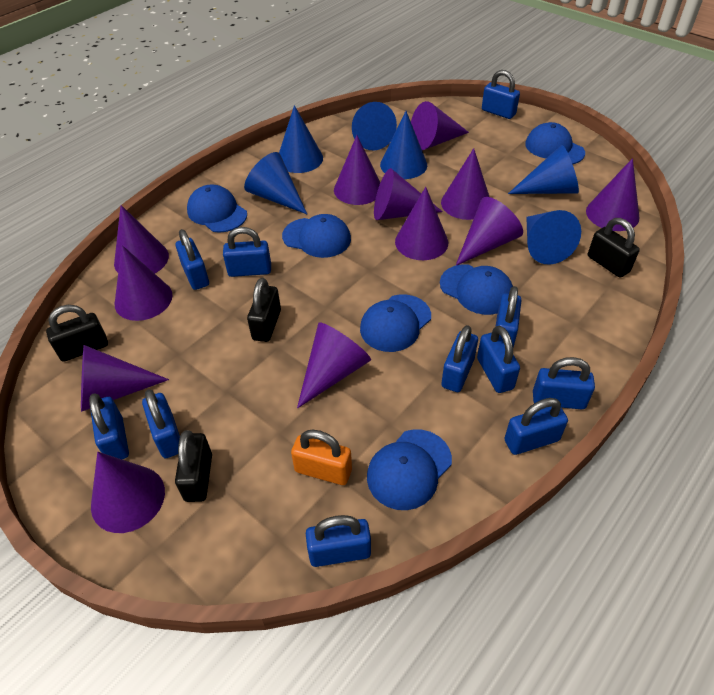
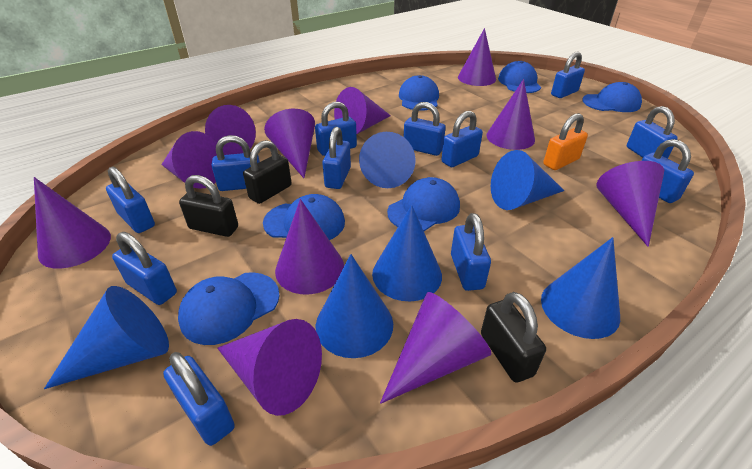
black padlock: [46,305,108,362] [175,430,212,502] [247,278,281,342] [588,218,640,278] = 4 -> [179,175,238,237] [243,140,292,204] [481,292,546,383] = 3
blue padlock: [89,393,129,459] [142,389,180,458] [175,229,209,290] [223,227,271,277] [306,515,371,567] [441,325,478,392] [477,325,520,393] [482,70,520,119] [495,286,521,348] [504,398,568,455] [533,357,595,409] = 11 -> [106,167,155,233] [112,232,177,305] [163,352,235,446] [211,135,260,191] [315,102,357,156] [322,127,351,189] [404,102,446,156] [441,111,483,167] [451,213,491,291] [551,52,585,98] [627,106,678,159] [641,139,694,203] = 12
purple cone: [81,345,169,412] [91,452,165,533] [114,205,169,273] [115,245,173,321] [297,322,371,409] [334,135,380,205] [374,168,443,220] [395,187,448,260] [411,101,469,150] [441,148,489,220] [455,197,523,266] [586,158,640,231] = 12 -> [34,177,111,269] [161,131,217,189] [205,105,256,155] [217,319,322,416] [264,109,315,178] [275,199,344,294] [334,87,391,134] [380,292,492,404] [458,28,496,86] [486,79,535,150] [596,161,664,247] = 11

